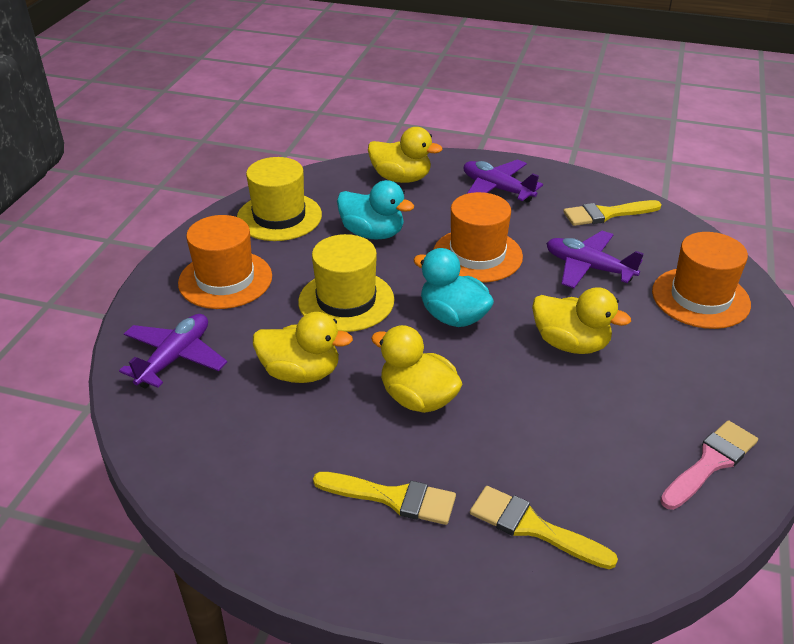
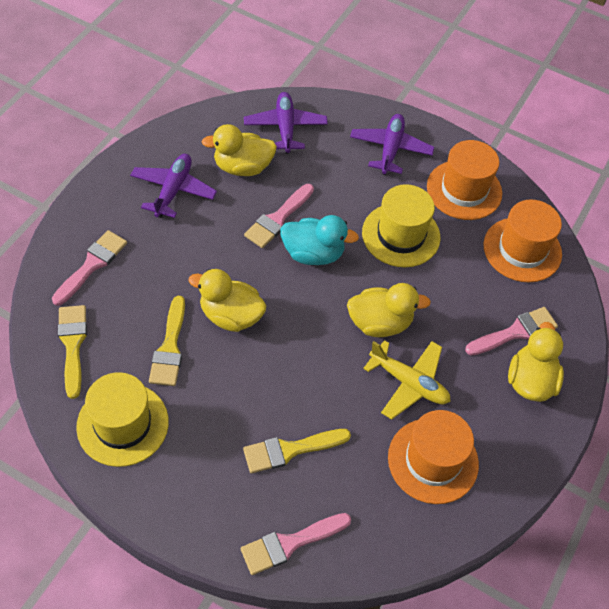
pink brush: [660,420,758,510] = 1 -> [52,230,127,306] [241,513,351,575] [244,184,314,248] [465,307,558,356] = 4
turquoise duck: [337,180,414,240] [413,248,494,327] = 2 -> [280,215,359,265] = 1
yellow plane: none = 0 -> [363,340,451,420] = 1

